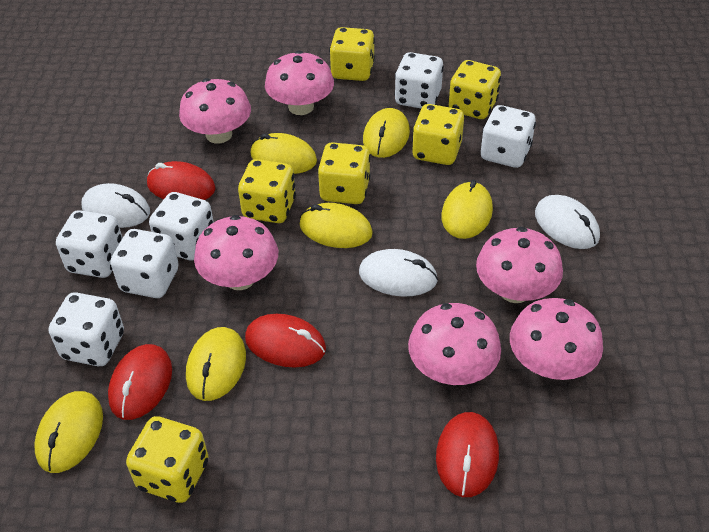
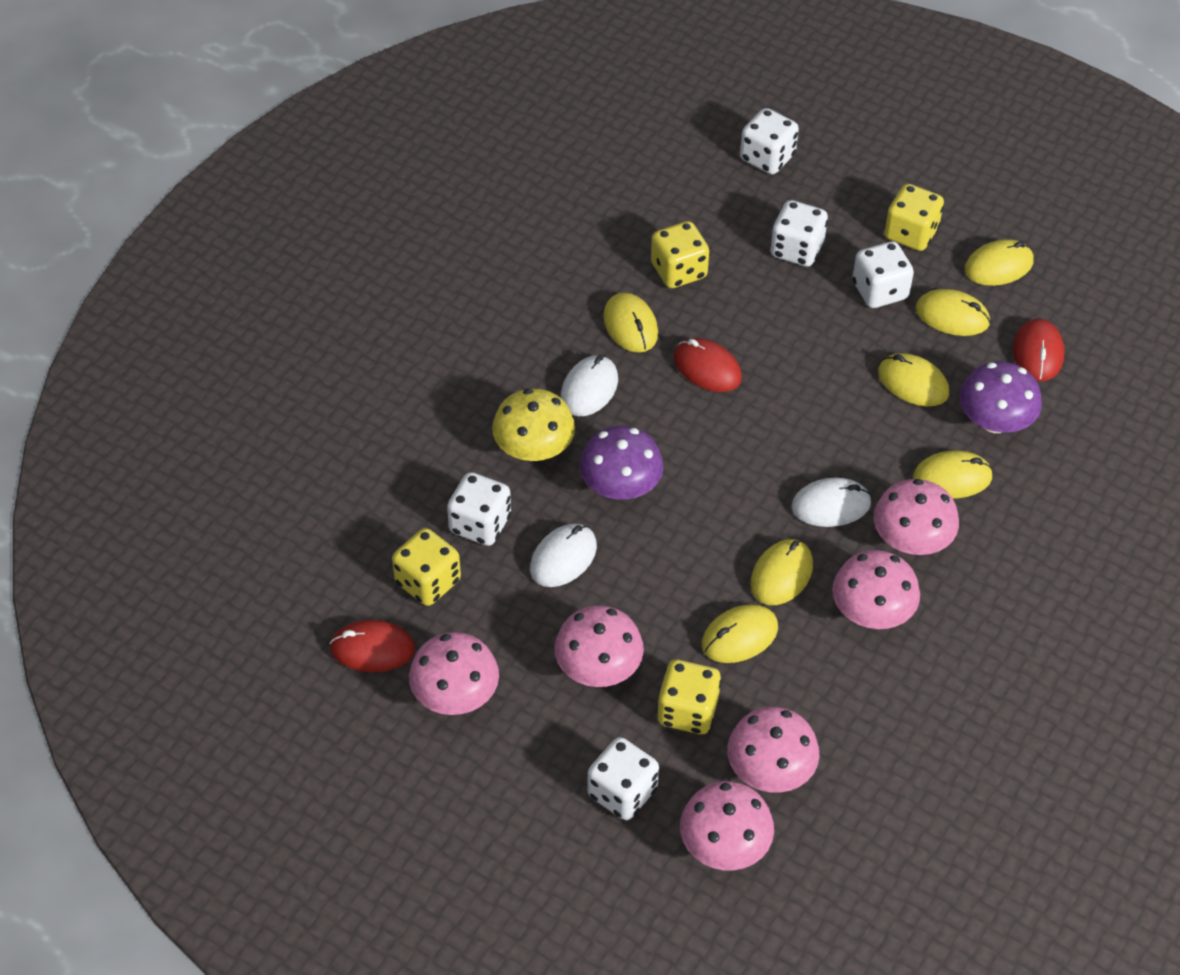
purple mushroom: none = 0 -> [580,426,663,500] [959,361,1042,433] = 2
red mouse: [108,344,172,420] [147,161,216,200] [245,314,326,368] [436,412,499,497] = 4 -> [330,620,415,672] [674,338,742,392] [1013,319,1065,381] = 3
white dice: [49,292,124,366] [56,210,123,278] [111,229,179,298] [149,192,214,261] [394,52,444,108] [481,105,536,168] = 6 -> [447,472,511,546] [588,737,659,820] [740,108,799,174] [770,200,828,267] [853,241,914,308] = 5
yellow dice: [126,416,209,503] [238,159,296,223] [317,142,371,204] [329,27,375,81] [412,104,464,165] [449,60,501,119] = 6 -> [392,528,461,606] [651,221,709,288] [657,660,721,734] [884,184,944,251] = 4
yellow mouse: [34,391,103,473] [186,327,246,401] [250,133,317,174] [300,203,373,248] [363,108,410,158] [441,180,493,239] = 6 -> [603,292,658,353] [702,604,778,663] [751,539,813,605] [878,353,949,406] [913,451,993,499] [916,289,990,336] [965,239,1034,286] = 7
yellow mushroom: none = 0 -> [492,389,575,461] = 1

